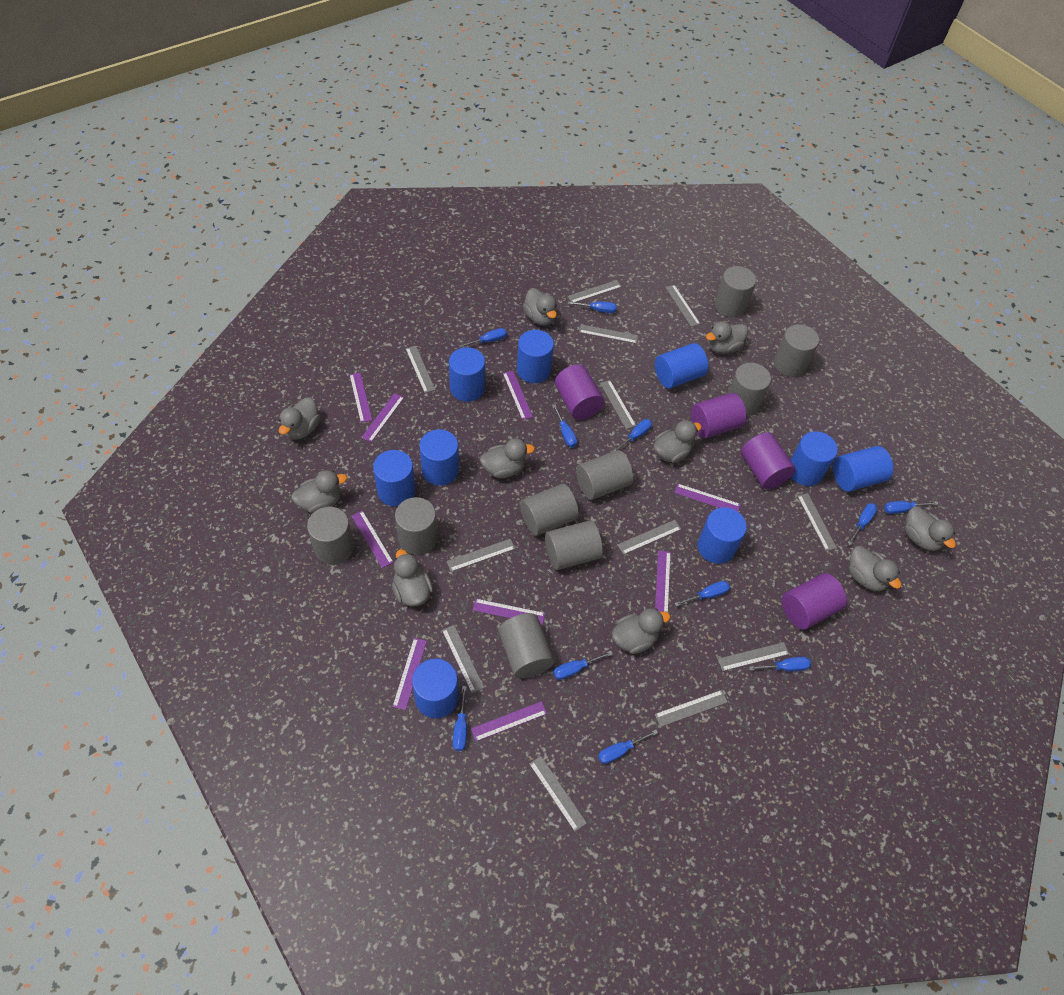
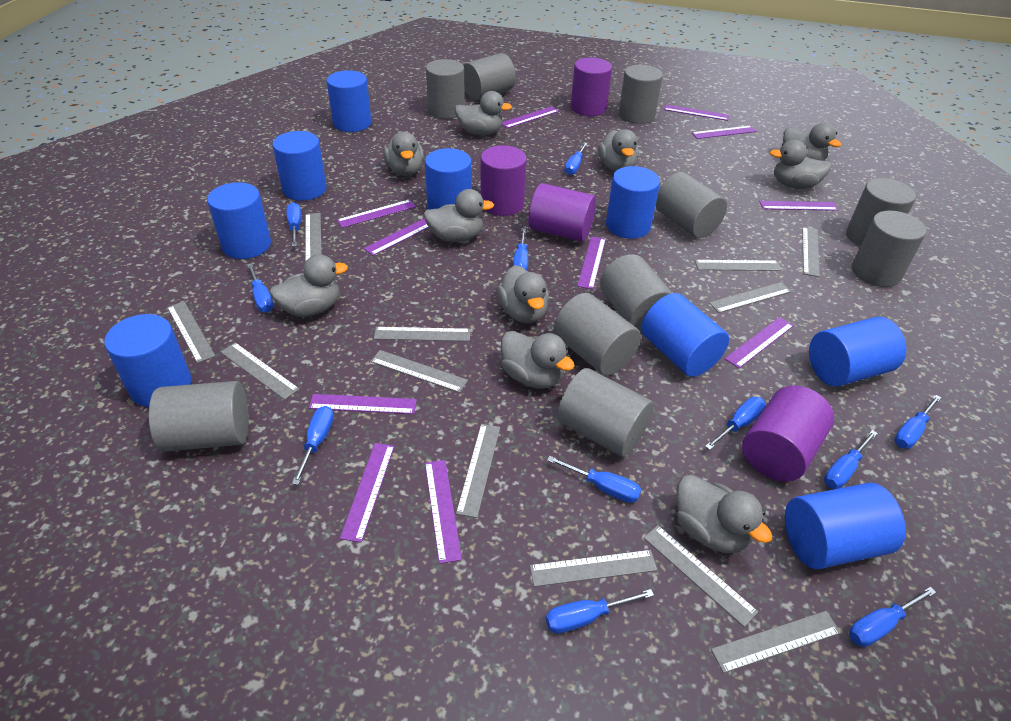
grey cylinder: [307,507,354,564] [395,497,437,555] [498,613,554,678] [520,484,579,536] [545,520,603,570] [576,450,634,500] [715,266,756,317] [728,363,771,416] [774,324,819,377] = 9 -> [149,381,249,452] [426,59,465,119] [463,53,516,100] [554,293,641,376] [557,368,654,457] [600,254,672,334] [619,65,663,124] [656,172,727,238] [846,178,916,246] [852,210,926,287] = 10
purple ruler: [350,373,372,423] [352,511,393,568] [361,393,404,442] [392,638,427,710] [471,701,547,741] [473,599,545,625] [503,371,533,420] [655,550,671,612] [674,484,740,511] = 9 -> [309,394,417,414] [337,199,416,228] [340,443,394,543] [364,218,429,256] [425,460,462,564] [502,106,559,128] [577,236,606,289] [664,105,729,121] [692,126,757,139] [725,317,793,368] [759,201,838,211] = 11

